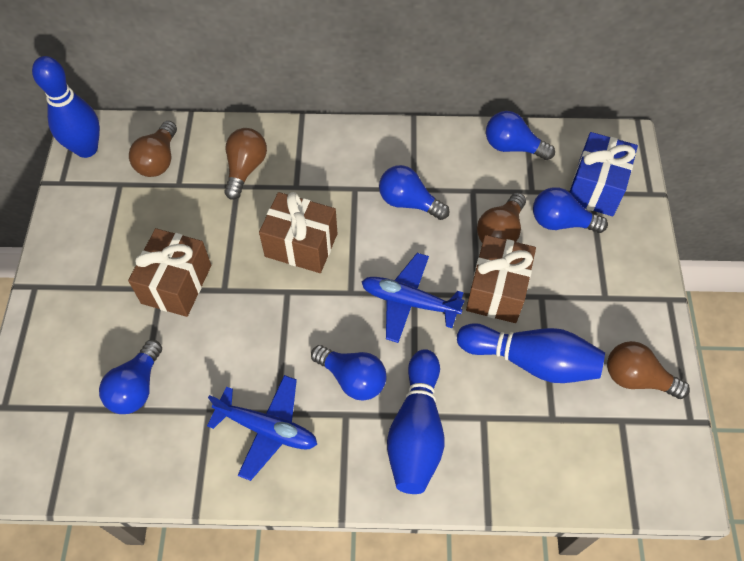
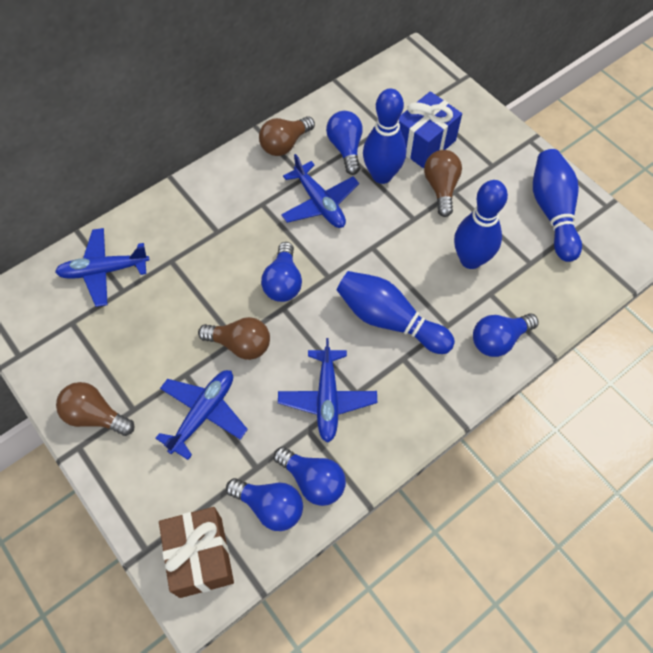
blue bowling pin: [32,56,100,158] [387,349,444,494] [457,323,605,383] = 3 -> [337,271,455,354] [363,89,406,184] [454,180,508,269] [533,149,582,262] = 4
blue plane: [207,375,317,481] [362,253,465,343] = 2 -> [55,228,149,307] [155,370,248,460] [278,338,377,443] [281,154,359,228] = 4
brown gift: [128,228,211,317] [259,192,338,273] [466,235,536,323] = 3 -> [159,507,234,598] = 1

